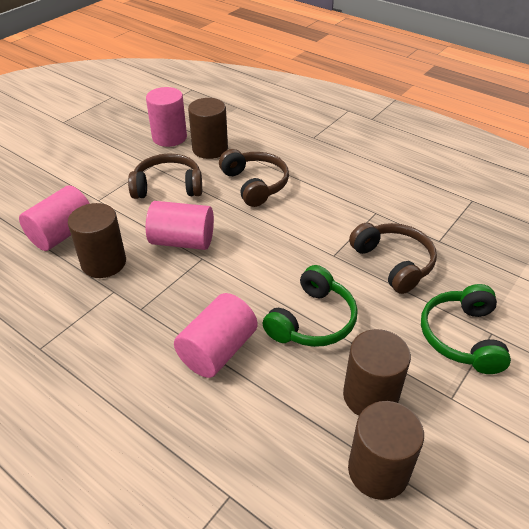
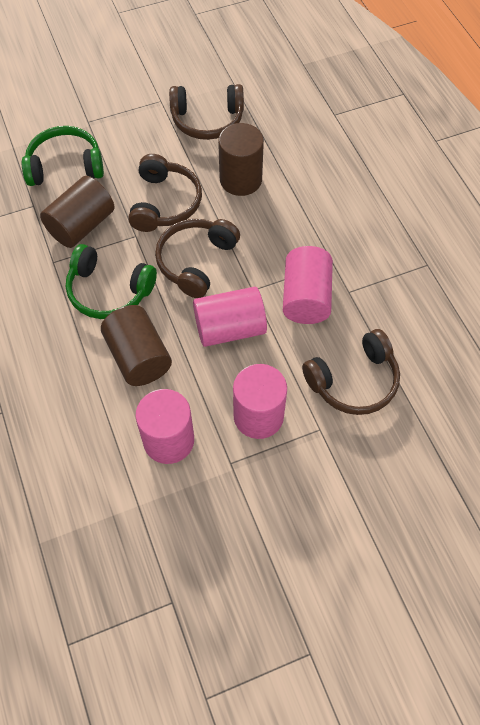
brown cylinder: [68,203,126,278] [188,98,228,159] [343,329,411,416] [348,401,424,500] = 4 -> [40,176,114,248] [101,305,172,386] [218,123,264,196] = 3
brown headphones: [128,154,202,199] [219,149,289,207] [349,223,437,294] = 3 -> [128,154,202,232] [155,219,240,298] [169,84,244,140] [302,329,400,415] = 4

